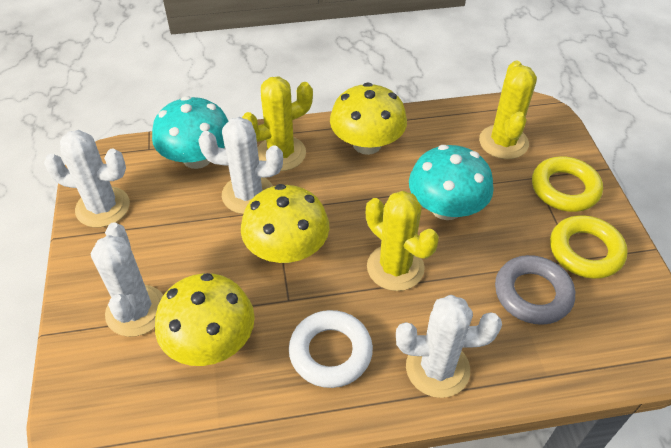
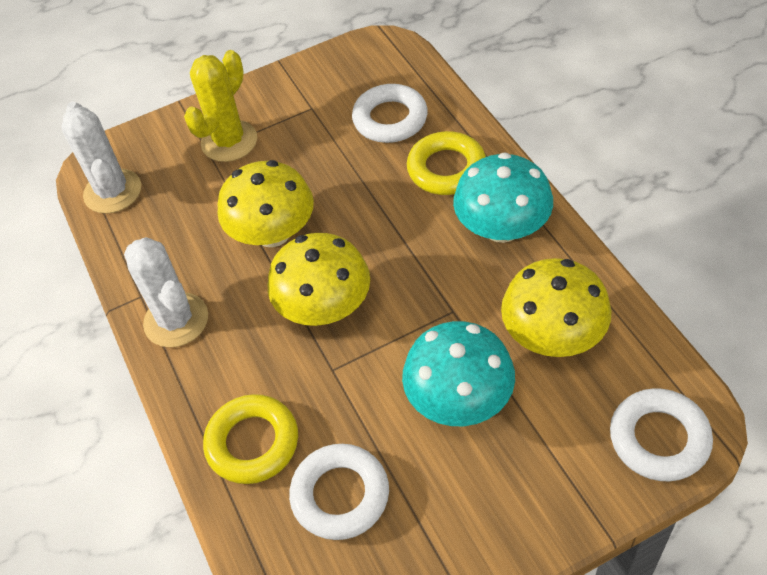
grey ring: [495,255,575,325] = 1 -> none = 0
white cactus: [44,130,130,227] [90,222,163,337] [198,117,283,214] [396,295,502,398] = 4 -> [62,102,141,214] [124,237,208,348] = 2
white ring: [289,310,373,388] = 1 -> [289,444,389,540] [352,84,428,143] [610,388,713,481] = 3
yellow cactus: [242,77,313,171] [366,191,439,291] [479,61,537,159] = 3 -> [184,50,257,162] = 1

